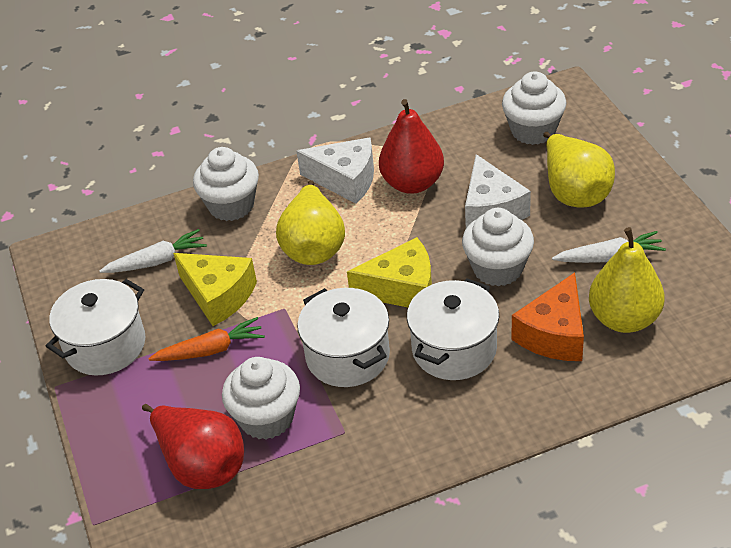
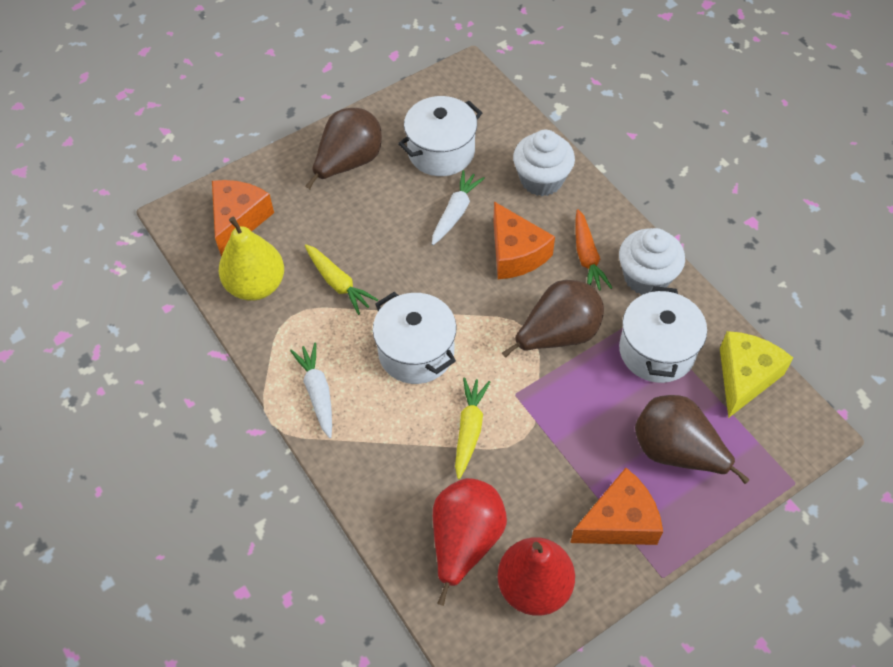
brown pear: none = 0 -> [305,108,382,189] [502,280,604,358] [635,395,750,484] = 3
orange cheese: [512,273,584,361] = 1 -> [212,180,274,256] [493,202,555,279] [570,468,663,545] = 3
white cheese: [296,137,374,204] [465,154,531,228] = 2 -> none = 0
white cupcake: [193,147,259,221] [222,357,300,440] [462,208,534,287] [502,71,566,145] = 4 -> [513,130,575,196] [619,228,685,295] = 2
yellow carrot: none = 0 -> [305,244,378,315] [455,377,490,479] = 2
yellow cheese: [173,253,257,326] [347,237,432,307] = 2 -> [720,331,793,418] = 1
yellow pear: [276,180,345,265] [543,132,615,208] [589,227,665,333] = 3 -> [219,217,284,301] = 1

